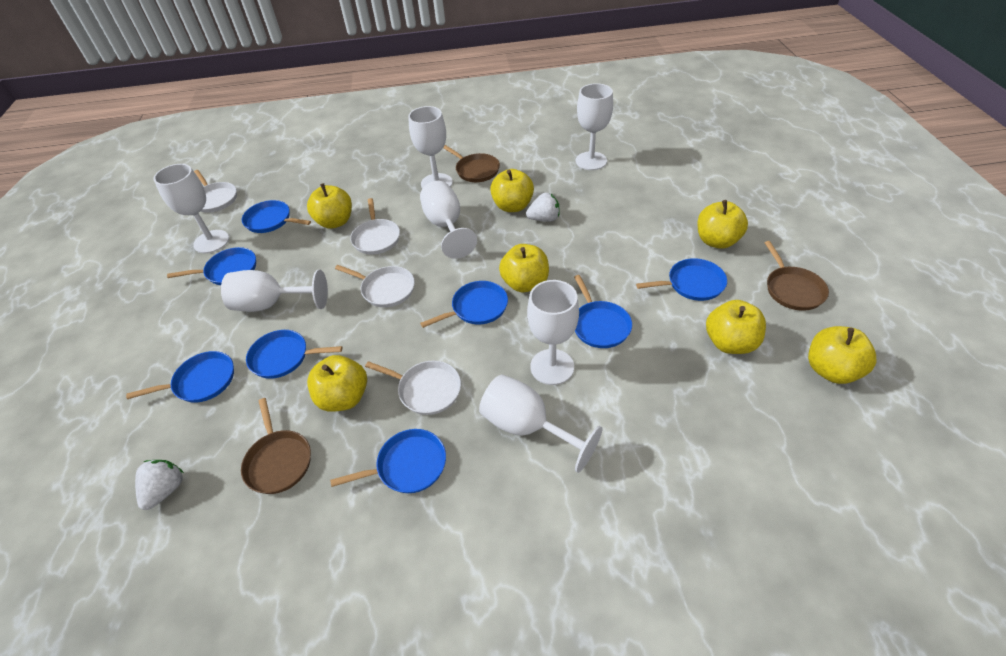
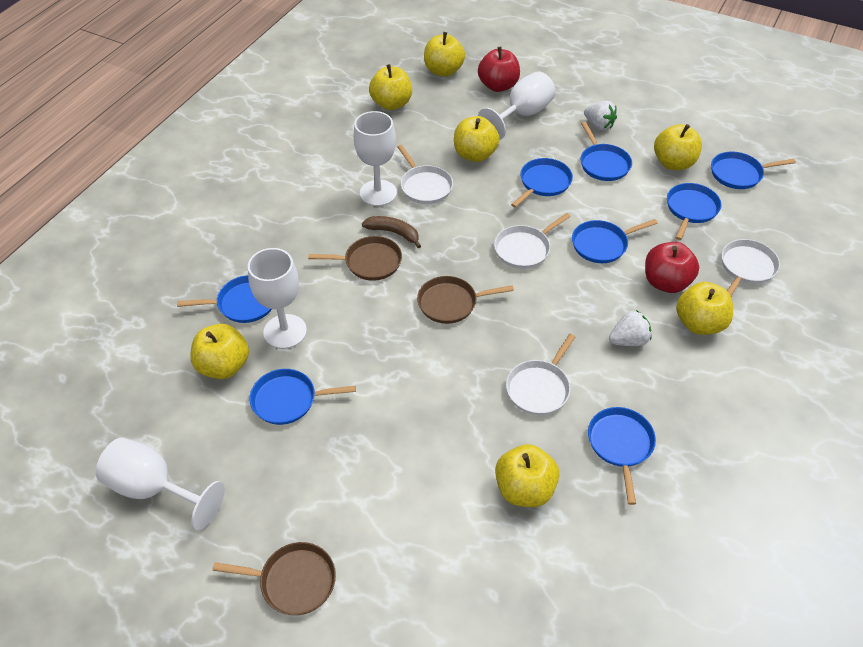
brown banana: none = 0 -> [362,216,421,248] = 1
red apple: none = 0 -> [478,47,520,92] [645,242,699,293] = 2
white goblet: [154,164,229,253] [221,270,328,312] [408,106,453,189] [420,181,477,259] [479,375,602,473] [527,280,579,385] [576,83,613,170] = 7 -> [96,438,225,530] [248,248,307,349] [353,111,397,206] [478,71,556,140] = 4

